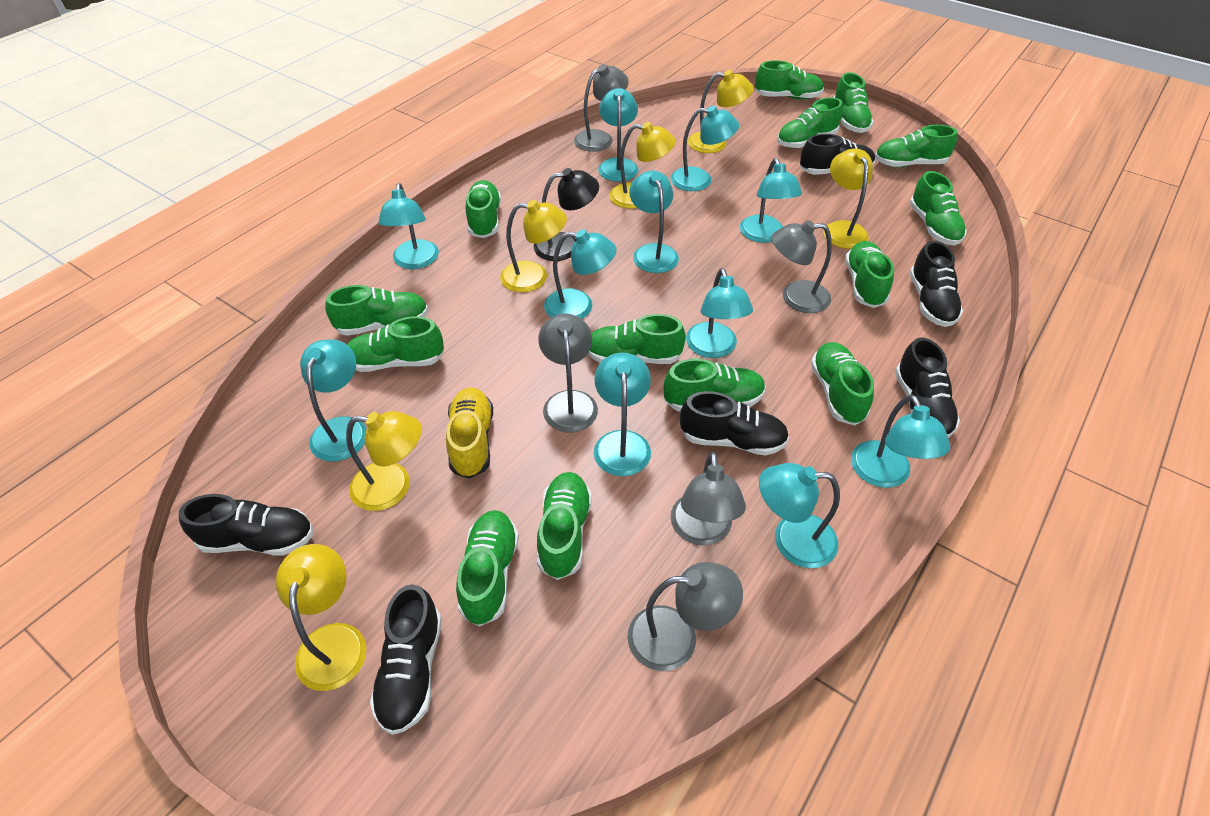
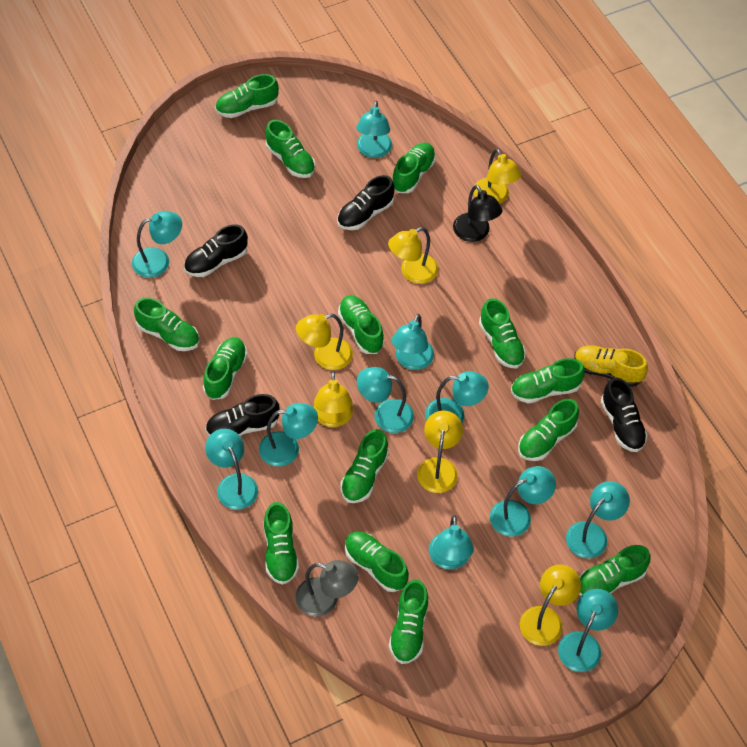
black shoe: [179,494,313,555] [370,584,442,735] [680,391,789,455] [800,134,875,175] [895,337,960,438] [909,241,963,327] = 6 -> [184,224,248,277] [205,394,280,436] [337,175,394,230] [601,377,648,452] = 4
grey lamp: [538,314,598,432] [574,64,629,152] [627,562,743,671] [671,452,746,546] [772,220,832,313] = 5 -> [295,560,359,616] = 1

